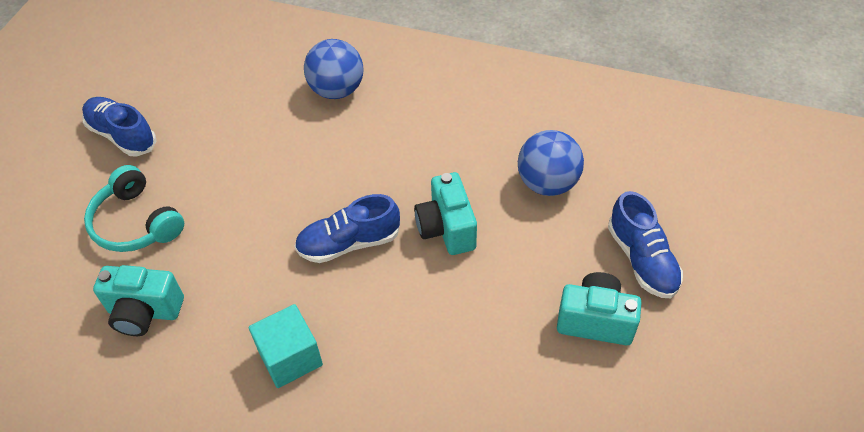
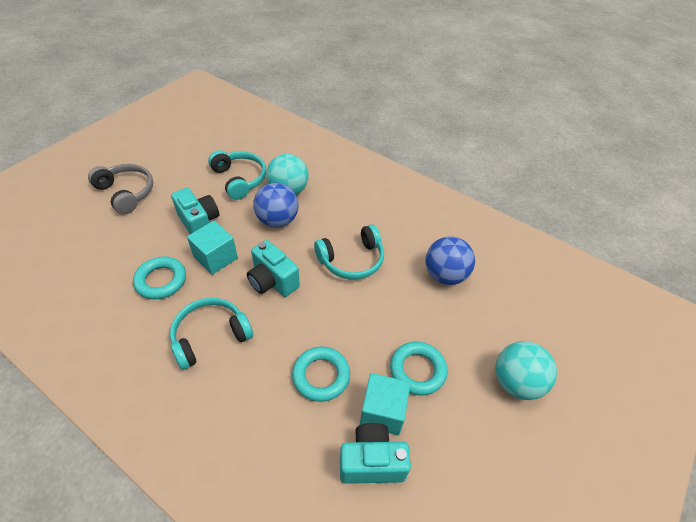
blue shoe: [82,97,156,156] [294,194,400,263] [608,191,683,298] = 3 -> none = 0
grey headphones: none = 0 -> [88,164,153,214] = 1
turquoise ball: none = 0 -> [266,154,309,195] [495,341,557,400] = 2
turquoise cube: [249,304,323,388] = 1 -> [187,221,238,275] [360,373,410,435] = 2
turquoise headphones: [84,165,184,252] = 1 -> [170,298,253,370] [208,150,266,200] [314,224,384,280] = 3
turquoise ring: none = 0 -> [133,257,186,299] [292,347,350,402] [390,342,447,395] = 3

